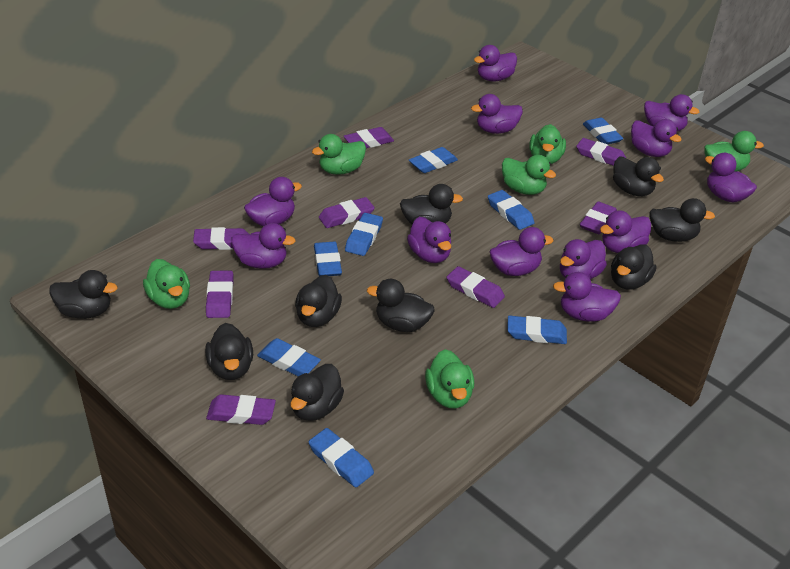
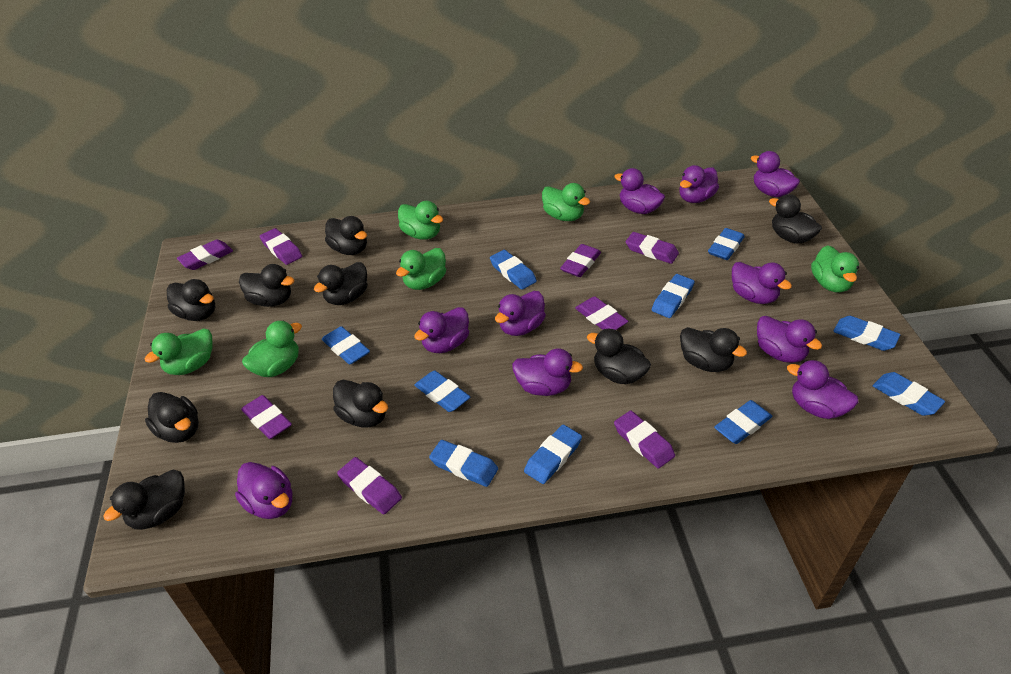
black duck: [49,270,118,319] [205,323,253,380] [290,364,344,421] [295,275,342,327] [367,279,435,332] [400,184,463,224] [611,244,656,290] [613,157,664,196] [649,198,715,242] = 9 -> [103,469,185,530] [145,392,199,443] [167,279,215,321] [239,264,294,307] [314,262,368,305] [325,216,367,255] [333,380,388,428] [587,329,651,384] [680,327,747,372] [769,194,822,244] = 10
blue eraser: [257,338,321,376] [309,428,374,488] [314,242,342,276] [345,213,383,256] [409,147,458,173] [488,190,534,230] [507,315,567,344] [583,117,623,144] = 8 -> [322,326,370,365] [414,370,470,412] [429,440,498,487] [490,250,537,290] [524,425,582,484] [652,274,695,318] [708,228,745,260] [714,400,772,444] [833,316,900,351] [873,372,945,416] = 10
purple duck: [231,223,296,269] [244,177,302,226] [407,217,451,263] [471,94,523,134] [474,45,517,82] [490,227,553,276] [553,272,621,322] [560,239,607,279] [600,210,651,253] [631,119,682,157] [644,94,700,131] [705,153,757,202] = 12 -> [235,462,292,519] [414,307,469,353] [495,291,546,336] [512,349,583,396] [614,168,665,214] [679,165,719,203] [732,262,792,304] [751,151,800,197] [757,316,822,363] [787,360,859,419] = 10

